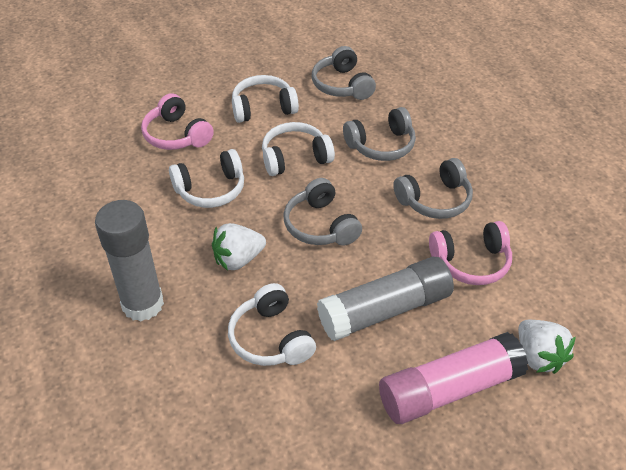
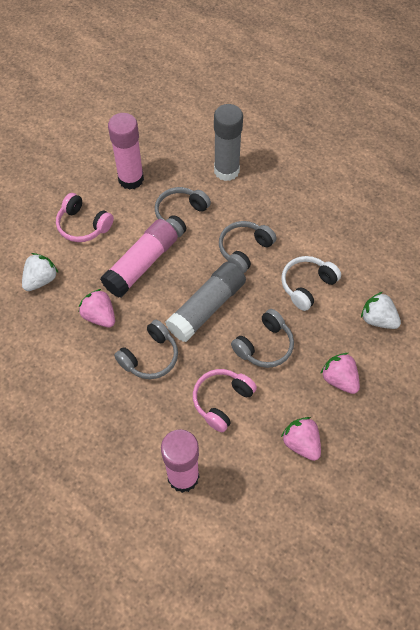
pink glue stick: [379,332,528,424] = 1 -> [100,219,178,298] [108,113,144,190] [161,429,199,493] = 3
pink strawberry: none = 0 -> [79,289,115,327] [281,417,321,461] [320,353,360,394] = 3
white headphones: [169,149,244,208] [228,283,316,366] [232,75,299,123] [262,122,335,176] = 4 -> [281,256,341,311] = 1

